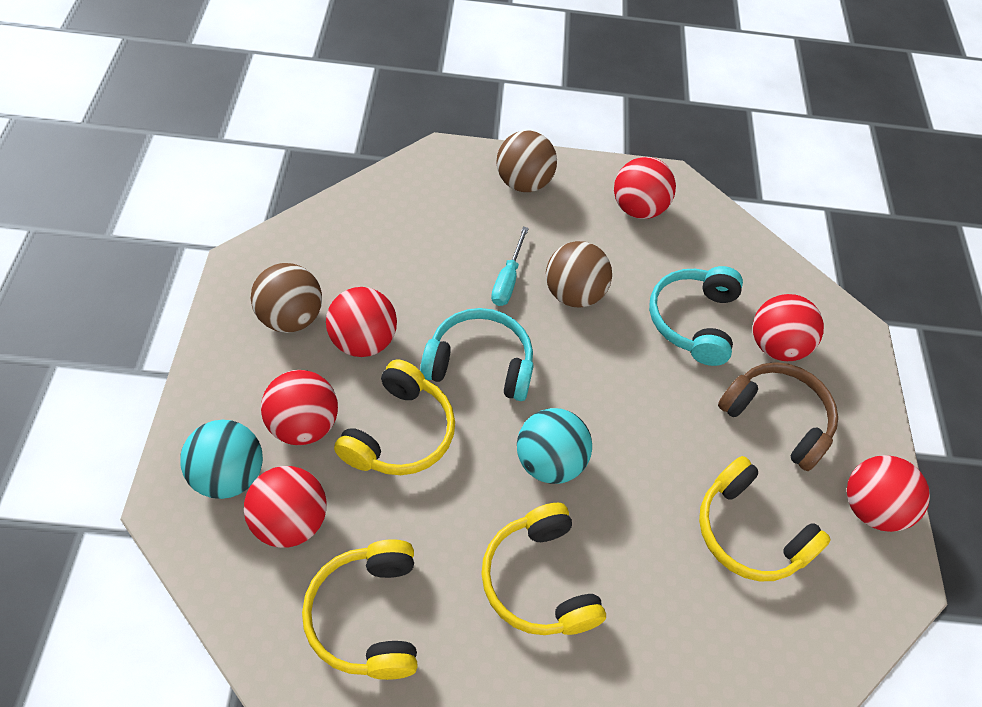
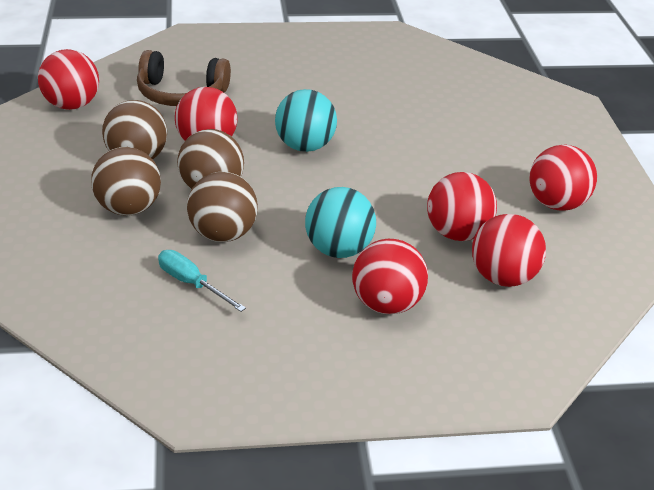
brown ball: [251,263,322,333] [497,130,557,192] [546,241,612,307] = 3 -> [91,147,161,216] [102,100,167,159] [177,129,244,189] [187,172,258,242] = 4
turquoise headphones: [420,308,534,401] [649,266,743,366] = 2 -> none = 0
yellow headphones: [302,539,417,680] [334,360,455,475] [481,503,606,635] [699,456,831,581] = 4 -> none = 0

